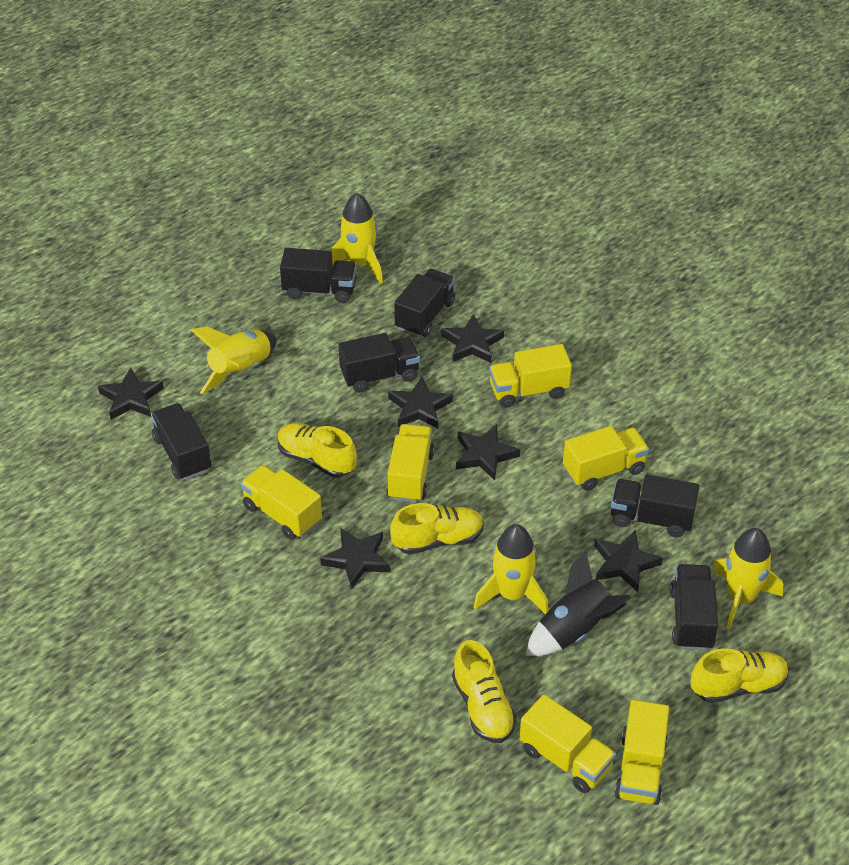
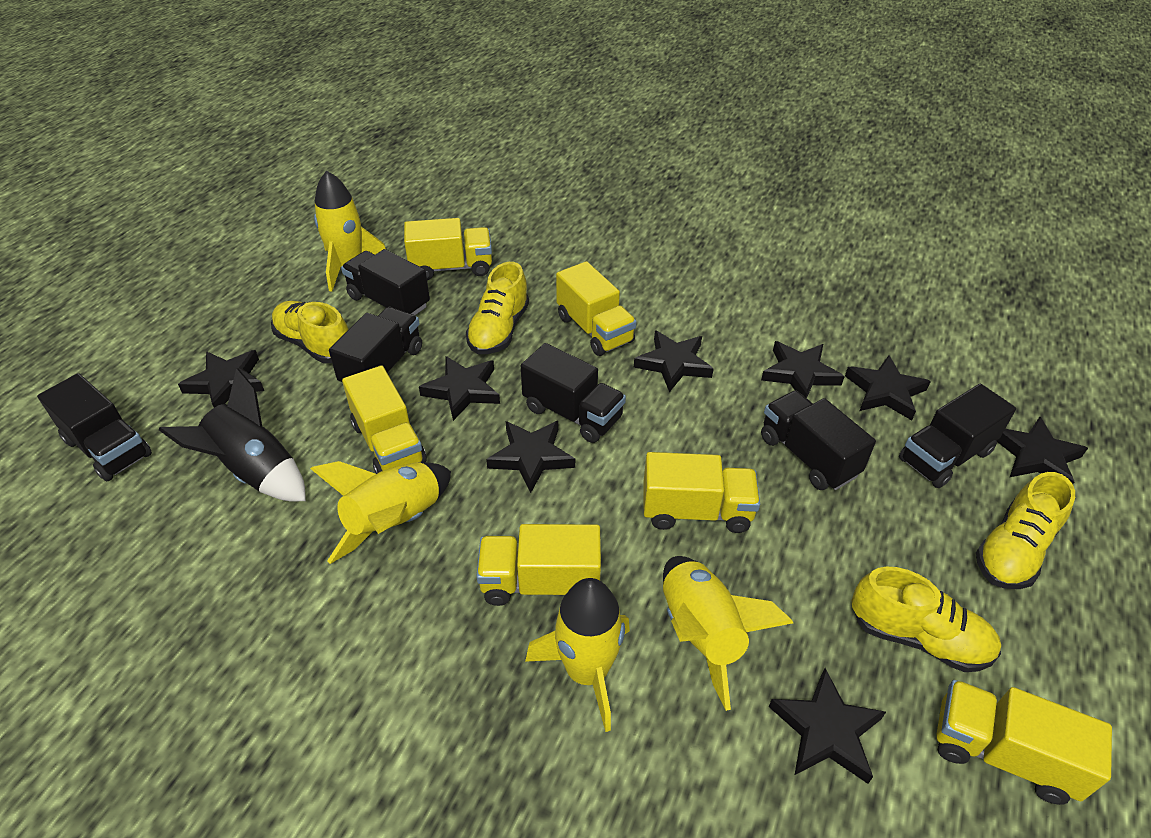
black star: [98,367,164,420] [320,528,390,589] [388,377,453,429] [442,314,504,363] [456,424,520,481] [594,530,663,592] = 6 -> [178,350,264,408] [419,356,500,421] [486,421,575,493] [634,330,714,392] [761,341,845,398] [769,668,886,784] [845,355,931,421] [997,417,1088,484] = 8

